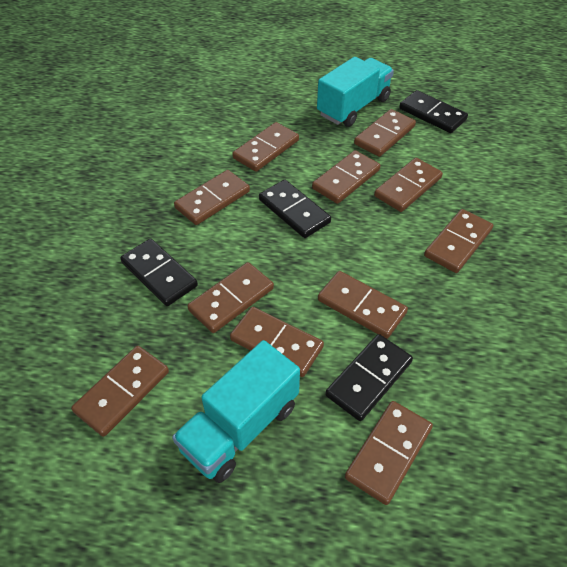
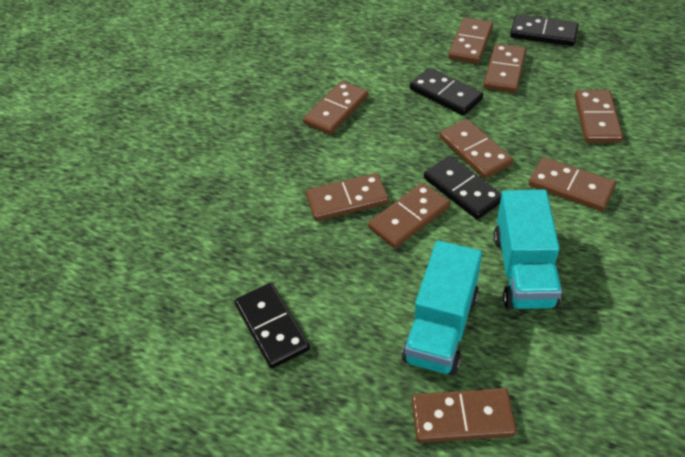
brown domino: [71,346,169,437] [174,170,250,225] [187,262,274,333] [230,307,324,377] [232,122,299,172] [312,150,380,204] [318,271,408,339] [345,401,433,505] [354,109,416,157] [374,158,443,212] [424,209,493,273] = 11 -> [303,81,368,135] [306,173,389,221] [368,183,450,248] [412,388,517,443] [439,119,513,179] [448,18,493,64] [483,44,526,93] [529,157,616,211] [574,90,623,143] = 9

